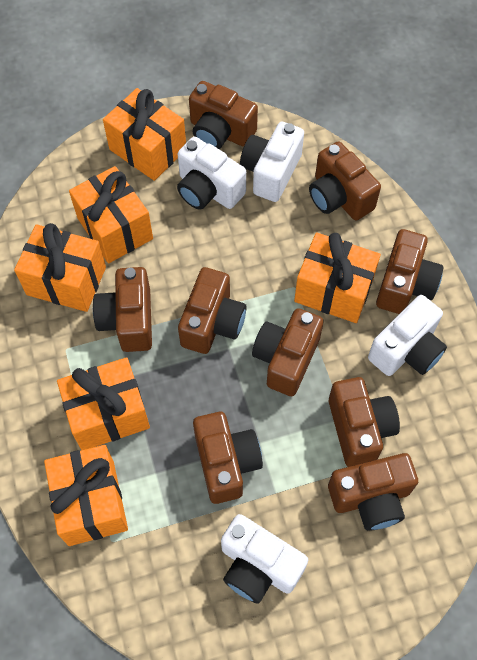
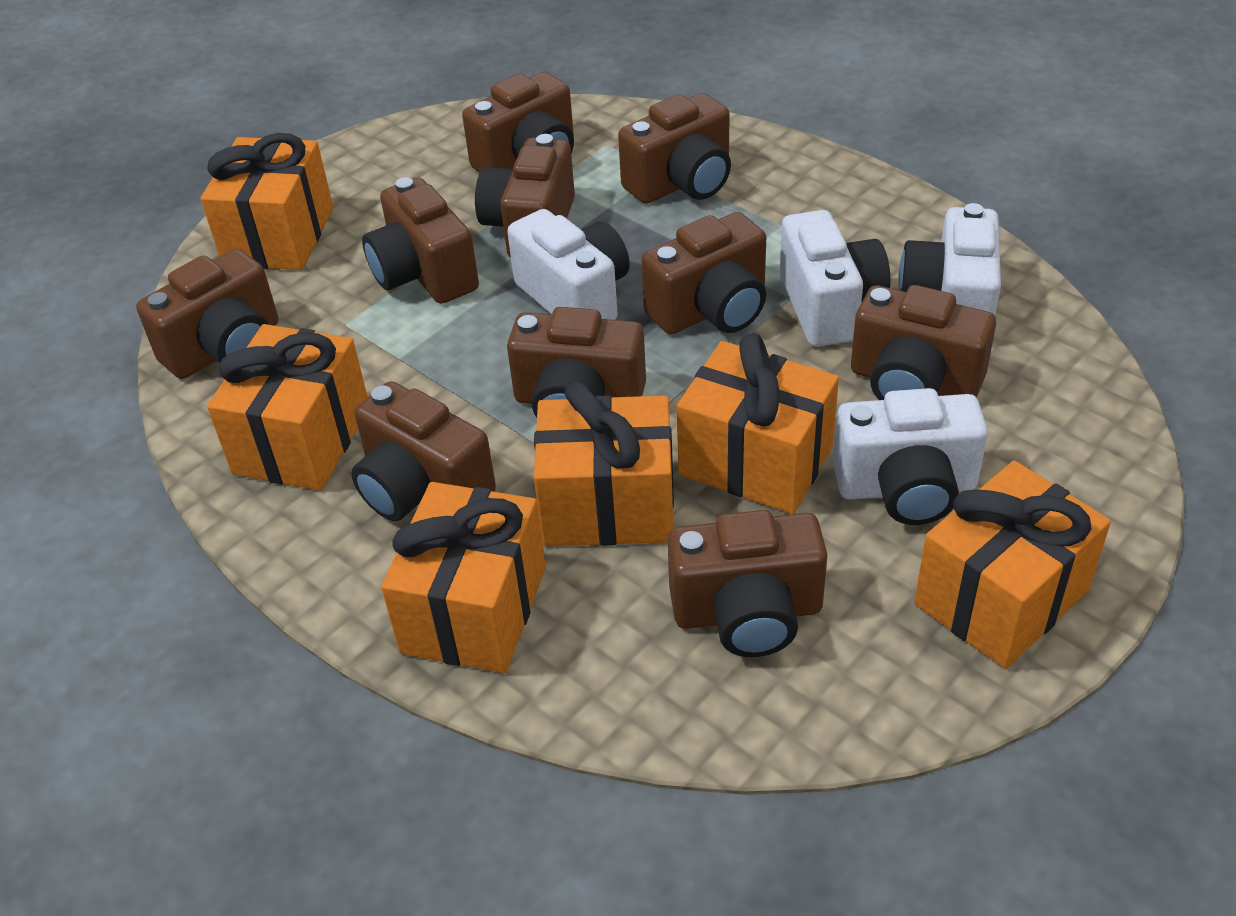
brown camera: [93,267,152,352] [178,267,247,354] [189,81,258,149] [193,412,263,504] [252,308,324,396] [309,141,381,221] [328,453,418,531] [329,377,400,467] [376,229,443,314] = 9 -> [136,249,278,379] [351,381,496,521] [362,177,479,304] [462,72,574,172] [475,134,575,258] [507,307,646,417] [618,93,731,204] [641,212,766,334] [668,510,828,657] [851,285,996,400] = 10

